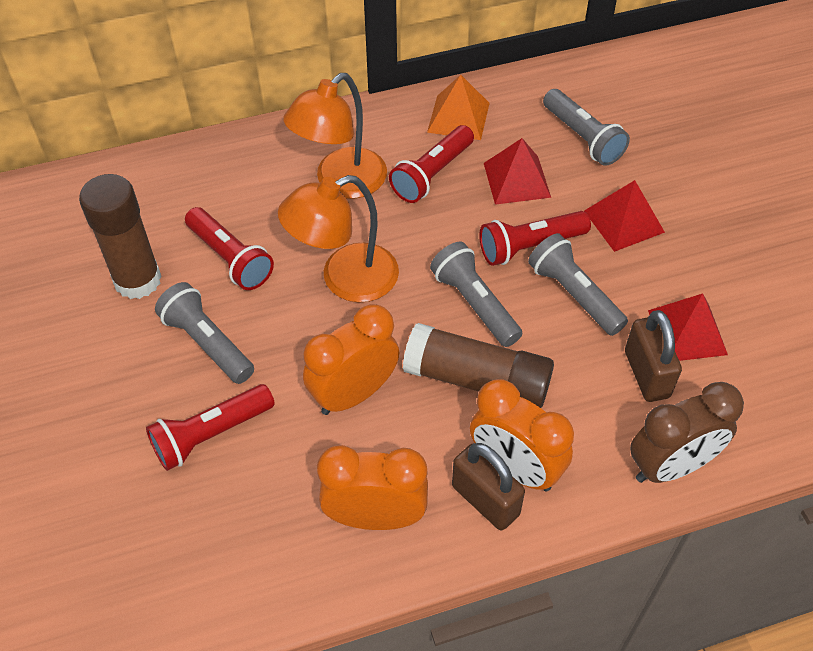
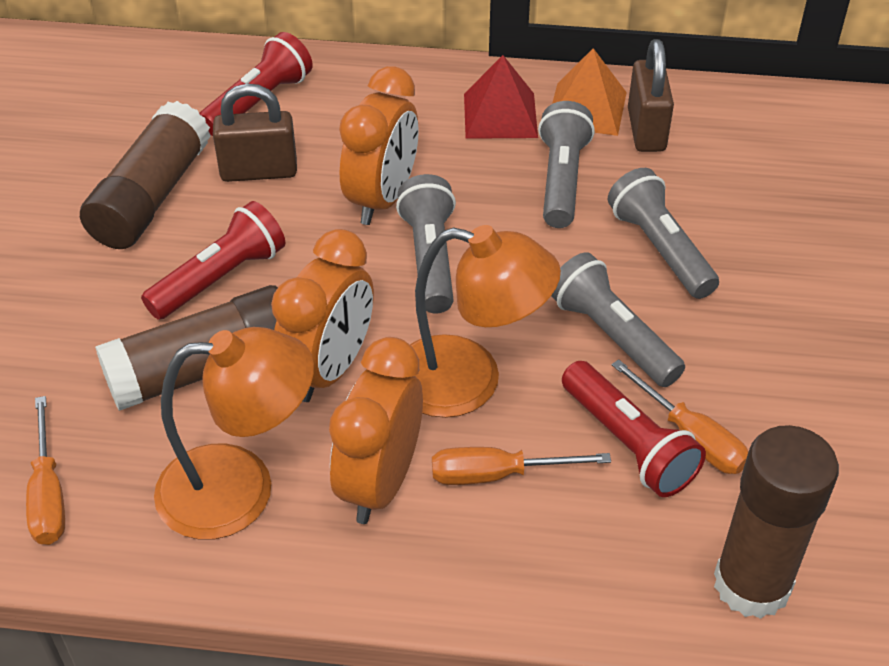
brown clock: [630,382,744,483] = 1 -> none = 0
brown glue stick: [79,174,162,299] [403,323,554,408] = 2 -> [80,101,211,249] [95,285,278,411] [714,425,839,619] = 3
orange screwdriver: none = 0 -> [26,396,65,545] [432,447,611,485] [611,359,748,474] = 3
red flashlight: [146,384,275,471] [185,207,274,290] [389,125,474,203] [479,211,591,266] = 4 -> [141,201,285,320] [199,32,313,136] [562,361,706,497] = 3
red pyramid: [484,138,551,205] [584,180,665,252] [648,293,728,361] = 3 -> [464,55,538,139] = 1

